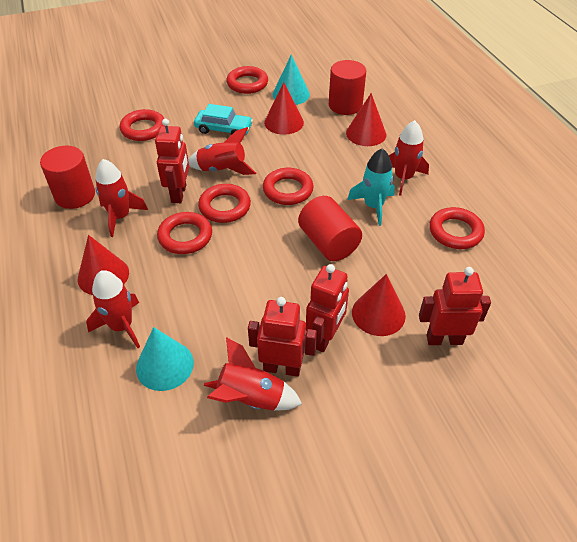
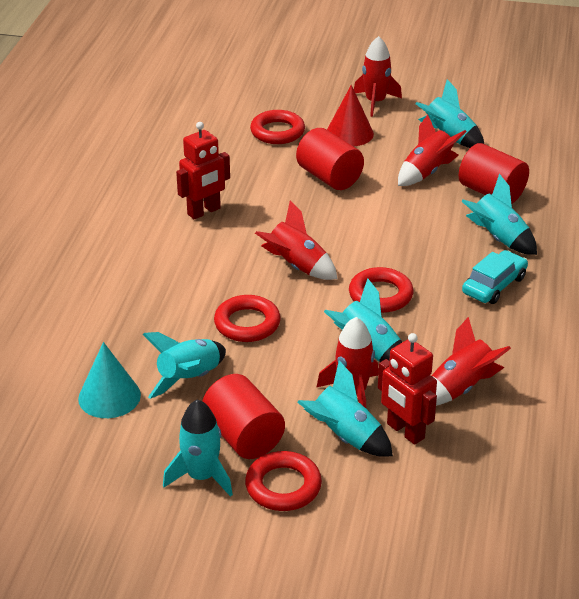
red cone: [78,235,129,295] [264,82,304,135] [346,93,386,146] [352,274,406,336] = 4 -> [327,85,374,146] = 1
red ring: [120,109,164,141] [157,212,212,254] [198,184,251,223] [226,66,268,94] [263,168,314,205] [429,207,485,249] = 6 -> [214,295,281,342] [245,451,322,511] [250,110,305,144] [349,267,414,313] = 4
red robot: [155,119,189,203] [248,297,317,377] [306,264,349,352] [419,267,491,345] = 4 -> [176,122,230,219] [378,333,437,445] = 2
turquoise cone: [136,327,194,391] [273,54,310,105] = 2 -> [78,342,141,418] = 1
turquoise rocket: [347,148,395,226] = 1 -> [143,332,226,399] [163,399,233,497] [297,361,393,457] [324,278,402,362] [415,79,484,148] [461,174,537,255] = 6

